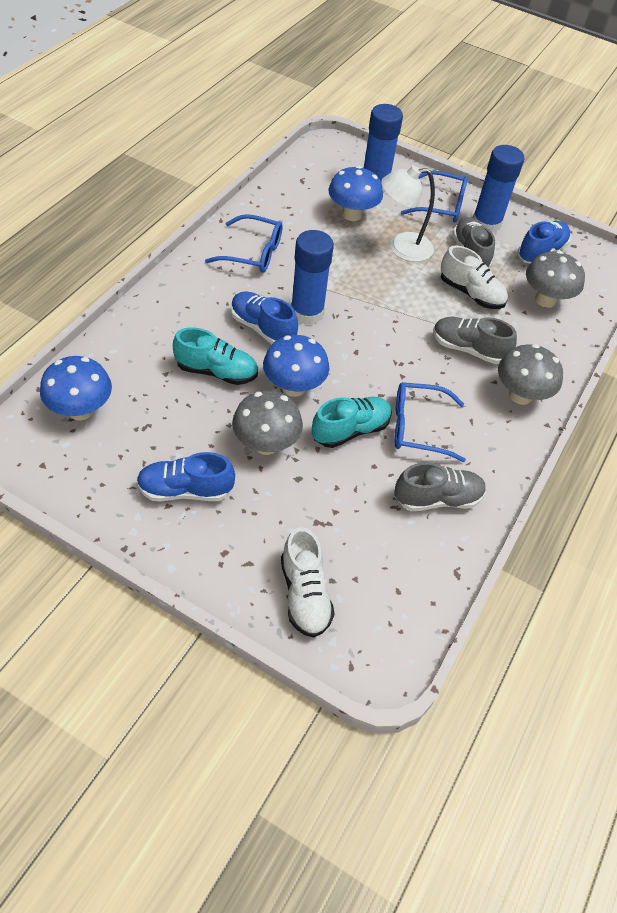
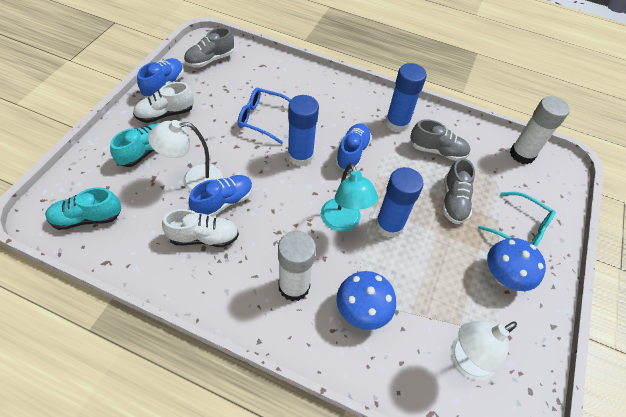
blue glasses: [205,214,283,273] [395,382,466,462] [401,171,468,223] = 3 -> [238,88,291,144] = 1
blue mushroom: [40,356,112,420] [263,335,329,397] [329,166,383,221] = 3 -> [337,271,396,330] [487,238,546,291] = 2
grey mushroom: [232,391,303,455] [498,344,563,405] [526,251,585,308] = 3 -> none = 0
turquoise glasses: none = 0 -> [478,192,556,247] = 1
turquoise lamp: none = 0 -> [321,163,378,232] = 1
white glue stick: none = 0 -> [278,231,316,301] [510,96,570,164] = 2
white lamp: [381,166,435,262] = 1 -> [148,120,223,192] [451,321,517,381] = 2

